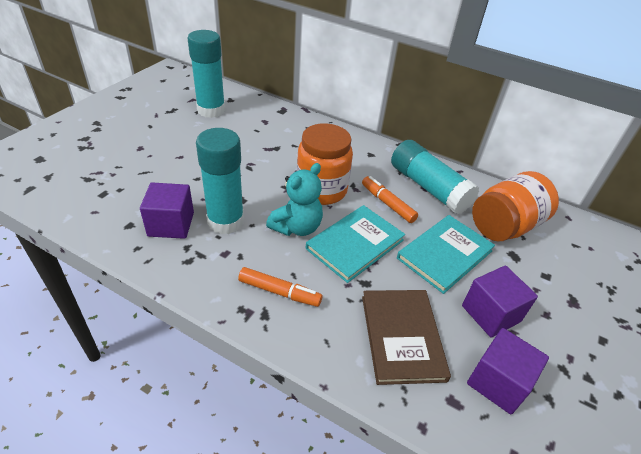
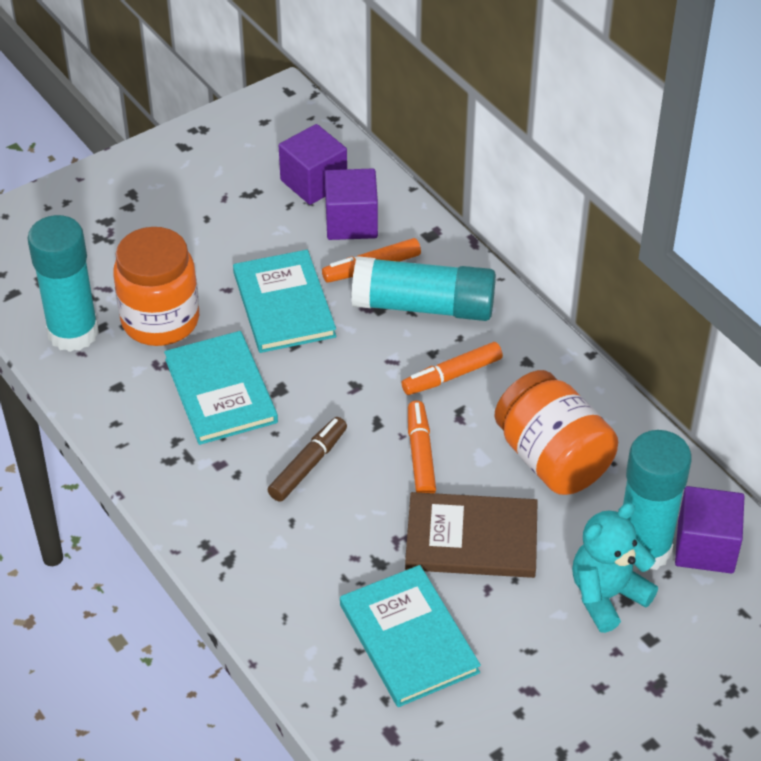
brown marker: none = 0 -> [268,417,347,502] = 1
orange marker: [238,267,322,307] [362,176,418,223] = 2 -> [322,238,421,283] [401,342,503,395] [408,401,436,493] = 3
turquoise book: [306,205,405,283] [397,215,495,294] = 2 -> [164,331,278,445] [233,250,336,353] [340,565,481,707] = 3

